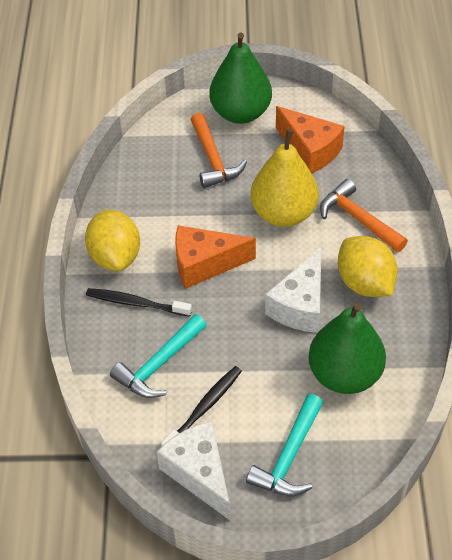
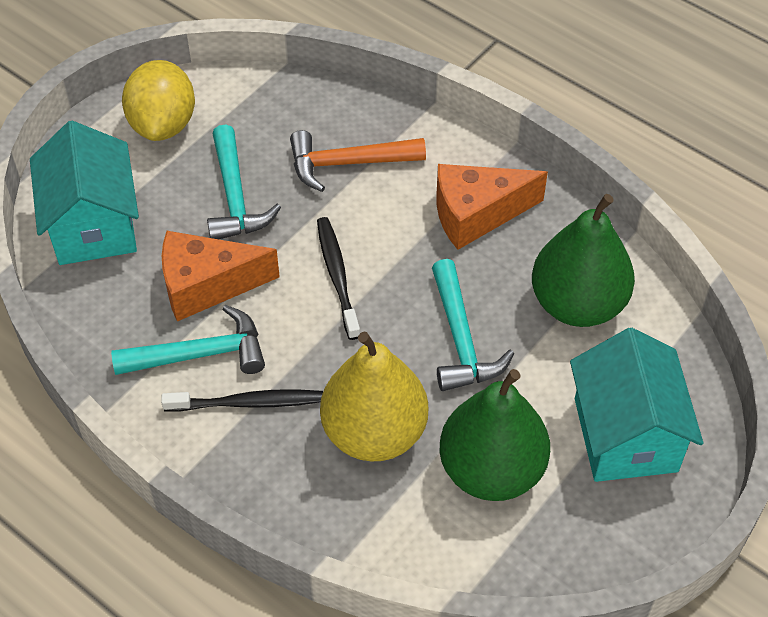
orange hammer: [191,113,247,188] [320,179,408,252] = 2 -> [290,130,426,192] = 1
turquoise hammer: [110,314,207,398] [246,394,323,496] = 2 -> [111,305,265,375] [207,125,281,239] [432,259,514,391] = 3
turquoise house: none = 0 -> [30,121,139,265] [570,328,703,482] = 2
white cheese: [157,421,231,521] [265,248,321,333] = 2 -> none = 0
yellow lemon: [85,210,140,271] [338,236,398,297] = 2 -> [122,60,195,141] = 1

